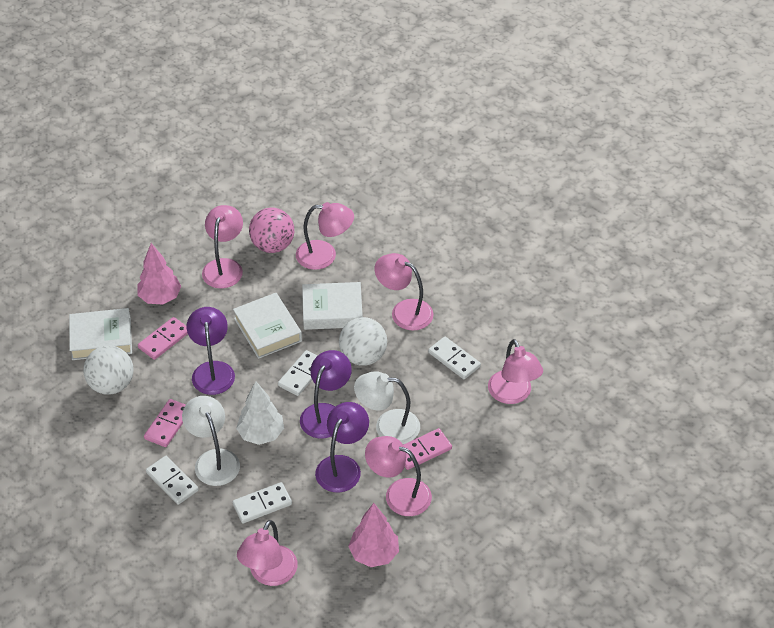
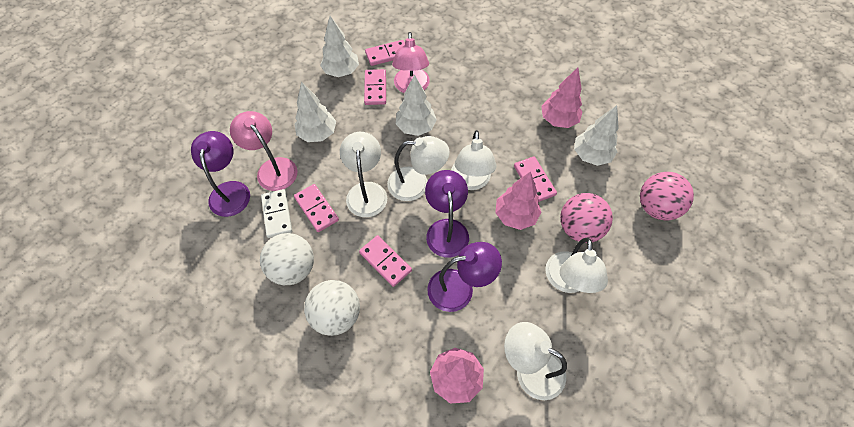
pink ball: [249,208,294,253] = 1 -> [560,193,613,243] [640,172,694,220] = 2
pink domino: [138,317,188,360] [144,399,186,447] [403,428,452,470] = 3 -> [294,184,339,232] [359,235,412,287] [364,69,386,105] [365,40,405,66] [514,156,557,202] = 5
pink lamp: [202,205,243,288] [237,520,298,586] [296,202,354,270] [365,436,432,516] [375,253,434,331] [488,339,543,404] = 6 -> [230,111,298,191] [392,32,430,93] = 2
pink tree: [137,243,182,304] [348,503,399,567] = 2 -> [430,348,484,403] [495,171,541,230] [541,67,582,128] = 3
white book: [69,308,132,360] [233,293,302,359] [302,282,363,330] = 3 -> none = 0
white domino: [146,456,199,505] [233,482,292,523] [278,350,318,396] [428,337,481,379] = 4 -> [261,189,292,238] = 1
white lamp: [182,396,240,486] [354,371,420,444] = 2 -> [340,132,387,217] [387,136,449,201] [451,130,497,190] [504,322,567,400] [545,238,608,293] = 5
white tree: [236,381,284,445] = 1 -> [295,81,336,142] [320,16,359,77] [396,74,437,136] [574,105,619,166] = 4

